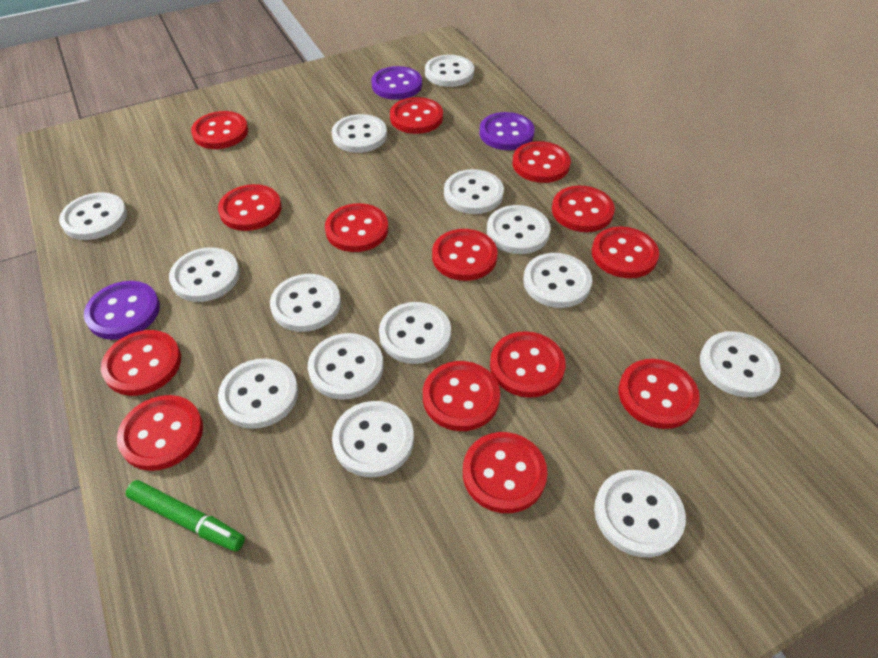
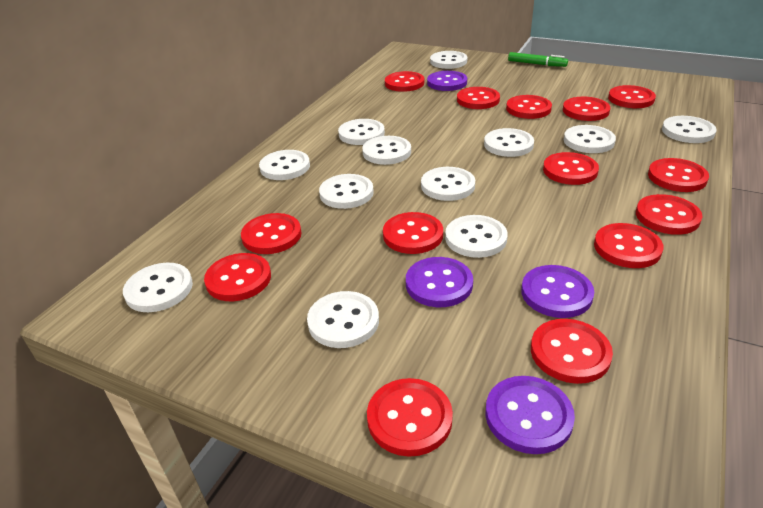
purple button: [84,281,160,340] [372,66,422,100] [480,112,535,150] = 3 -> [406,257,473,307] [427,71,467,91] [485,376,575,454] [521,265,594,318] = 4
white button: [59,192,127,240] [169,248,240,302] [218,358,298,429] [270,274,341,332] [308,333,384,400] [332,114,387,153] [332,401,414,477] [379,302,451,364] [425,55,474,87] [444,169,504,214] [487,205,551,254] [523,253,592,308] [594,470,686,557] [700,331,781,397] = 14 -> [123,263,193,312] [259,150,310,180] [307,291,379,348] [319,174,374,209] [338,119,385,145] [362,136,411,165] [421,167,475,201] [430,51,467,69] [445,215,508,258] [484,128,534,157] [564,125,616,153] [662,116,717,143] = 12

